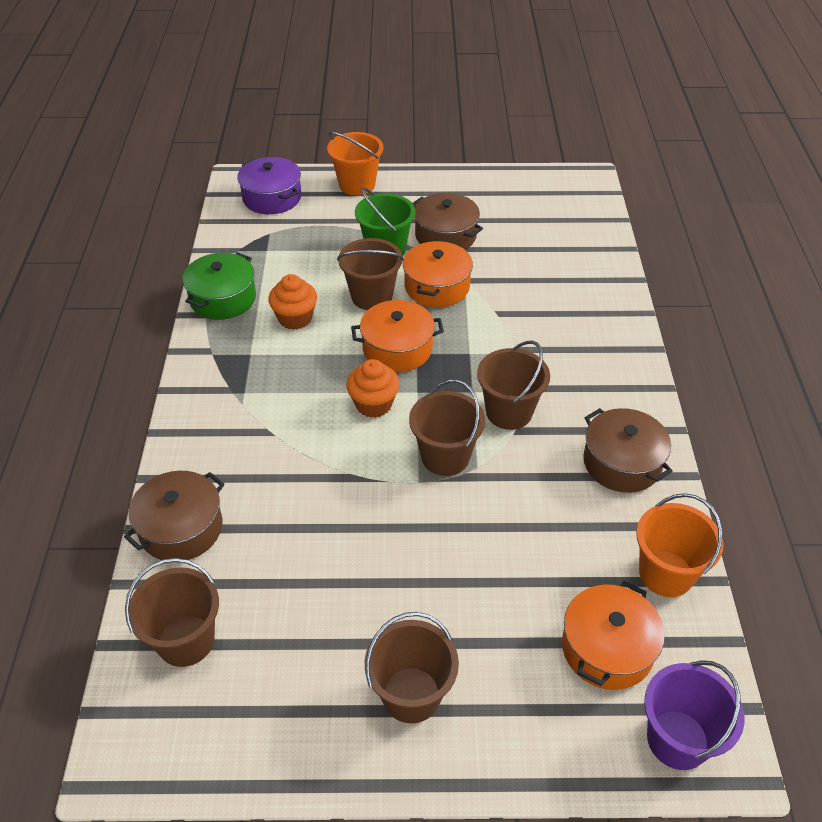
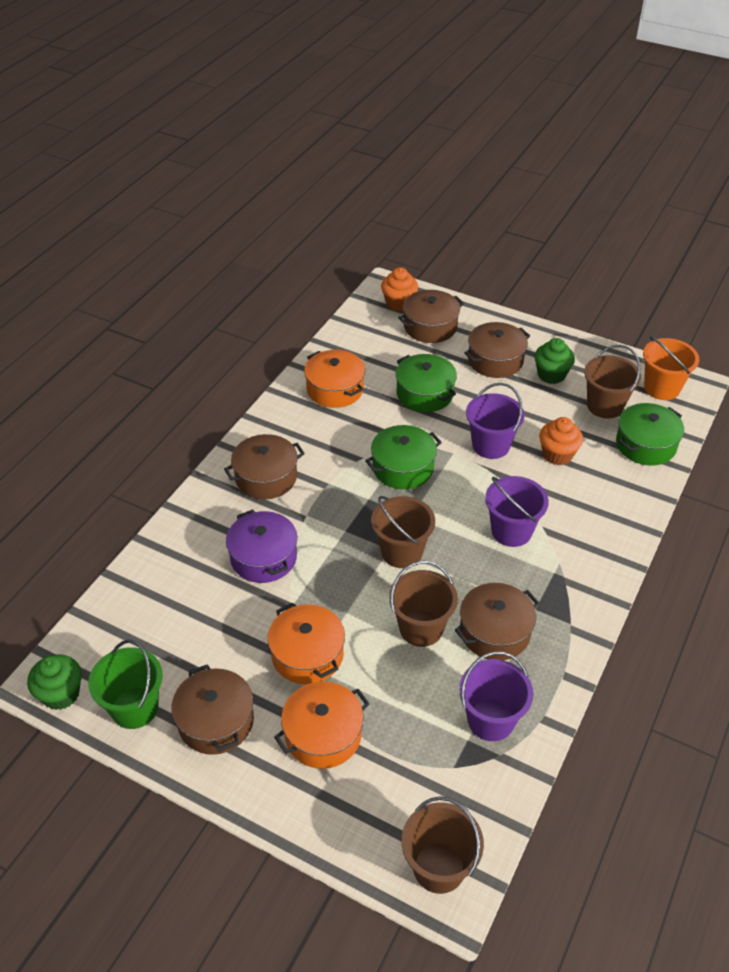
brown bucket: [125,558,219,667] [337,238,404,310] [365,612,459,723] [409,380,485,476] [477,340,550,430] = 5 -> [371,496,435,568] [389,561,458,647] [402,796,484,894] [584,345,641,419] = 4
brown pot: [124,471,224,560] [413,193,483,250] [583,408,672,493] = 3 -> [171,664,254,755] [224,434,305,499] [398,290,464,343] [455,583,539,660] [464,322,530,378] = 5
green cupcake: none = 0 -> [27,654,82,710] [534,338,575,384] = 2
green pot: [183,252,256,320] = 1 -> [365,425,442,489] [396,354,457,412] [616,403,684,465] = 3
orange bucket: [327,132,383,196] [636,493,724,597] = 2 -> [643,336,699,400] = 1
purple bucket: [644,660,745,770] = 1 -> [459,651,534,741] [466,383,524,459] [485,476,549,547] = 3

